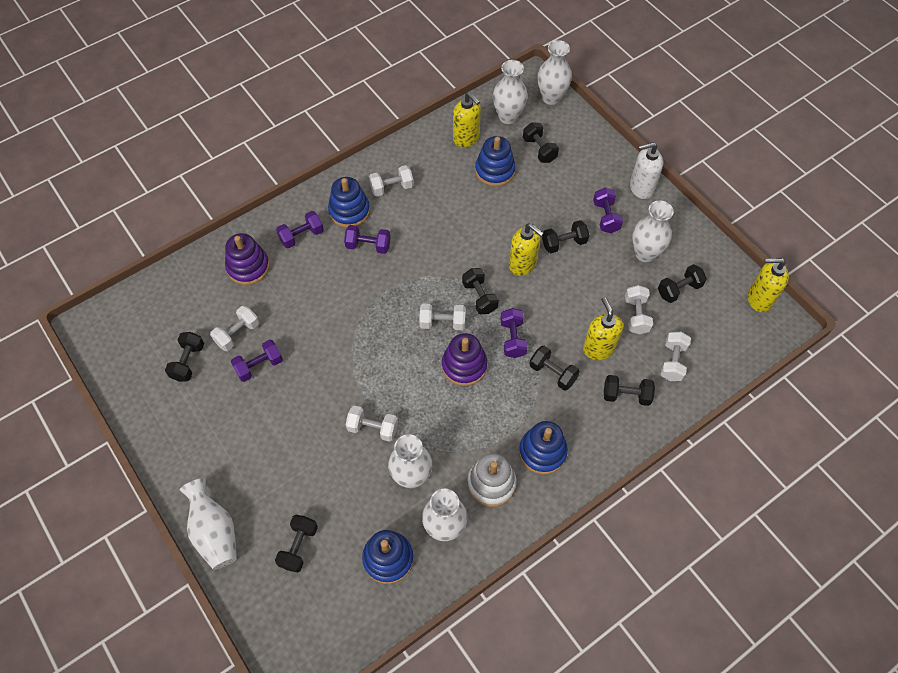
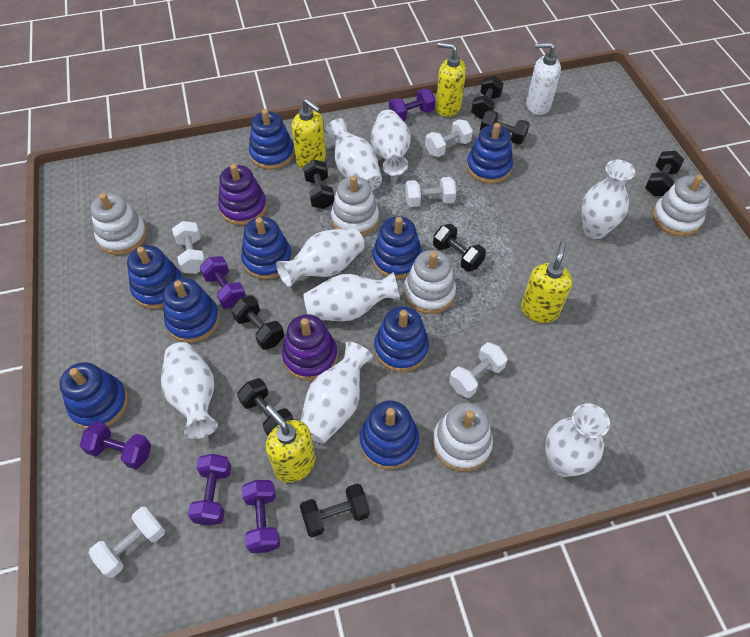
blue stacking toy: [328,177,370,228] [362,530,414,584] [475,136,516,187] [519,421,568,475] = 4 -> [59,362,128,429] [127,245,183,309] [163,278,220,343] [241,217,292,279] [249,109,294,170] [360,400,419,469] [372,216,422,279] [374,306,429,372] [467,123,513,184] = 9
white dumbbell: [210,306,259,351] [346,406,398,442] [369,165,414,197] [419,303,465,330] [625,285,653,334] [660,332,691,381] = 6 -> [89,507,165,578] [172,221,205,274] [405,177,456,207] [425,119,473,157] [449,342,508,398] = 5
white stacking toy: [467,453,517,507] = 1 -> [90,193,147,255] [331,176,379,236] [404,250,456,314] [432,403,493,472] [652,175,711,236] = 5
white vase: [180,478,237,570] [388,434,432,488] [422,489,468,541] [493,60,528,124] [537,40,572,105] [632,200,674,262] = 6 -> [161,342,218,439] [276,228,365,287] [301,342,373,444] [304,272,400,321] [324,118,382,191] [371,110,411,176] [545,403,610,477] [582,160,635,239] = 8

